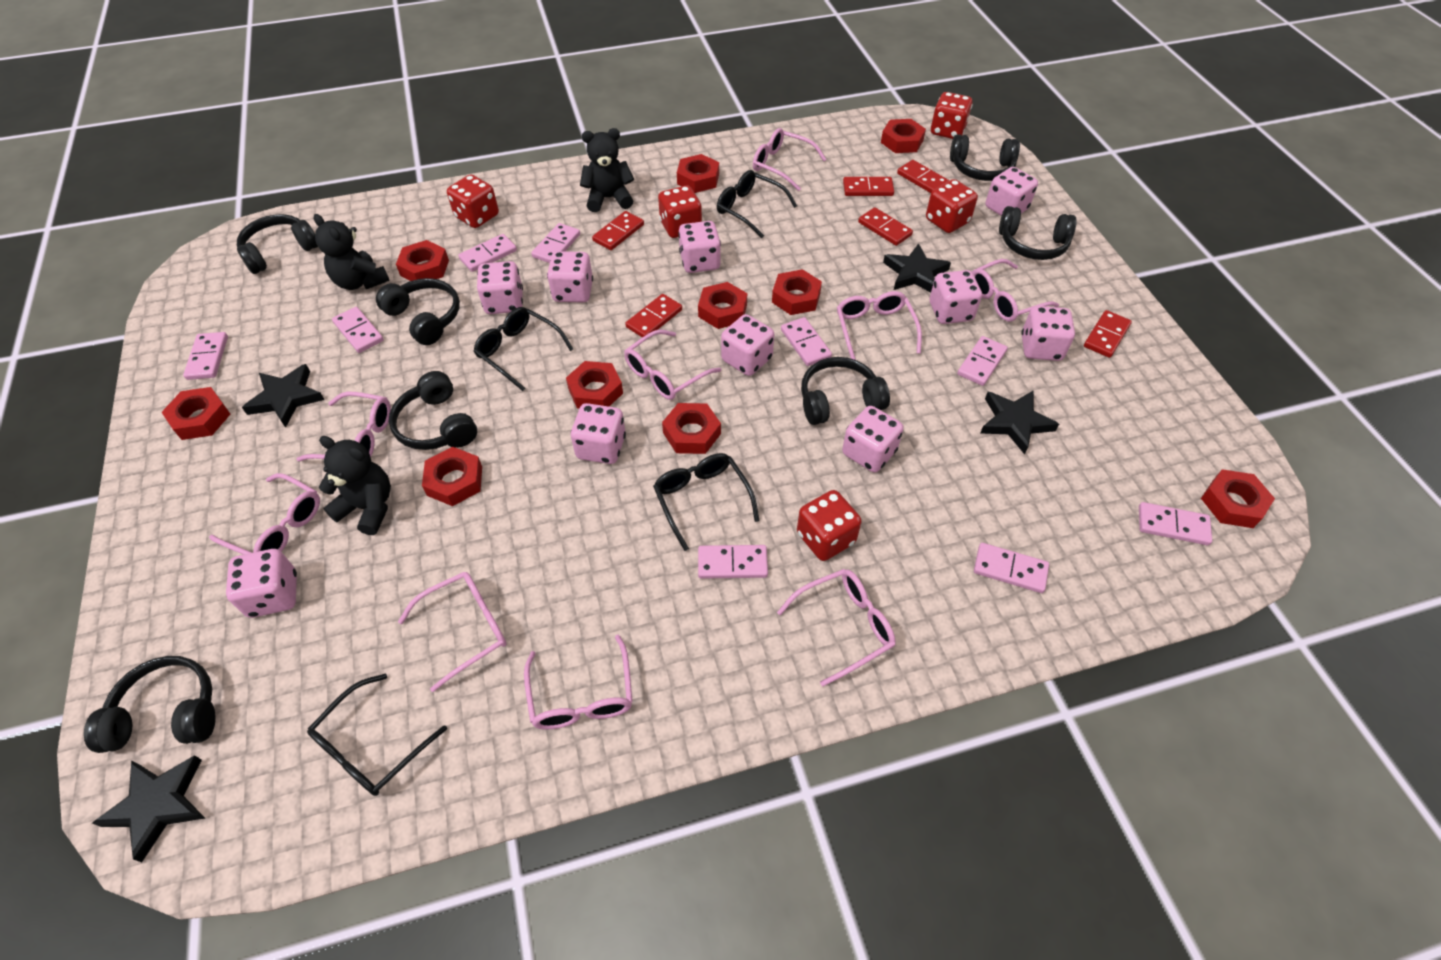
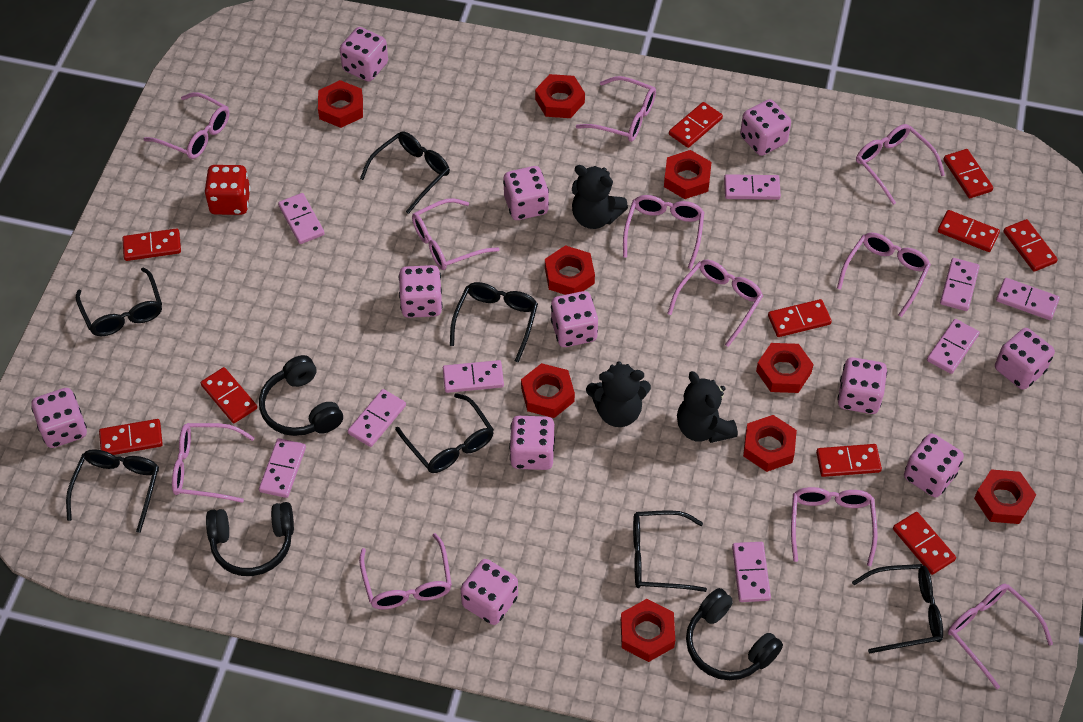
black glasses: [307,673,447,796] [473,307,573,391] [653,453,760,551] [717,170,797,238] = 4 -> [66,449,159,533] [76,267,162,336] [360,131,450,214] [395,393,494,473] [450,282,538,363] [633,510,707,592] [852,564,943,654] = 7
black headphones: [84,656,216,753] [237,214,318,274] [376,278,460,345] [389,371,477,450] [801,357,890,425] [950,134,1020,181] [999,206,1077,260] = 7 -> [206,502,294,576] [259,355,343,436] [686,588,783,680] = 3
black star: [92,755,205,862] [242,364,325,428] [883,243,951,293] [981,390,1059,454] = 4 -> none = 0
pink dice: [226,549,297,618] [477,261,523,314] [547,251,593,303] [571,403,626,464] [678,221,721,273] [721,314,774,376] [842,406,904,472] [930,270,982,324] [985,167,1038,216] [1021,306,1075,361] = 10 -> [31,388,87,448] [340,27,388,82] [399,265,443,318] [461,559,518,625] [503,166,549,220] [509,416,555,470] [551,291,598,347] [740,99,791,156] [837,357,887,414] [904,433,964,497] [995,328,1055,390] = 11
pink glasses: [209,473,320,555] [297,392,391,461] [398,572,507,692] [524,634,633,730] [624,329,721,400] [753,128,827,191] [777,569,896,686] [837,291,922,360] [972,259,1059,322] = 9 -> [144,92,229,159] [172,423,255,503] [359,533,452,610] [412,198,499,270] [576,76,656,142] [623,195,705,269] [667,260,763,347] [791,487,877,566] [837,233,931,317] [856,124,945,205] [948,584,1053,689] = 11
red dice: [447,174,499,228] [658,186,702,238] [797,490,862,561] [926,179,978,233] [931,92,972,139] = 5 -> [204,165,251,215] = 1
red domino: [592,211,644,250] [625,294,682,337] [843,177,894,196] [858,207,913,246] [897,160,949,193] [1084,310,1132,358] = 6 -> [99,419,163,455] [122,228,181,261] [201,367,257,423] [669,102,723,148] [768,299,832,337] [816,444,882,477] [893,512,956,575] [938,210,1000,252] [943,149,993,198] [1003,219,1058,272] = 10
red nut: [162,387,230,440] [396,240,449,281] [422,447,482,506] [566,361,623,409] [662,403,721,454] [677,154,719,193] [698,282,747,329] [772,269,822,315] [881,119,926,153] [1201,469,1275,528] = 10 -> [318,80,363,128] [521,363,575,418] [535,74,585,118] [545,245,595,295] [621,599,675,662] [664,150,712,199] [743,415,797,472] [756,343,814,393] [974,469,1036,524] = 9

